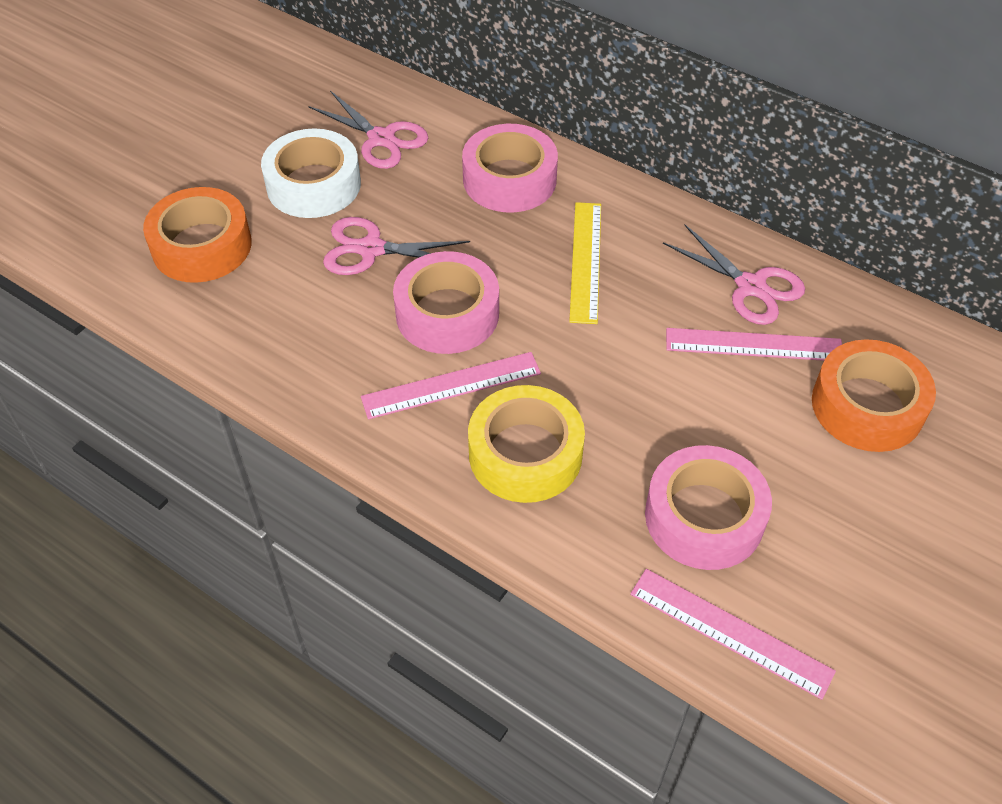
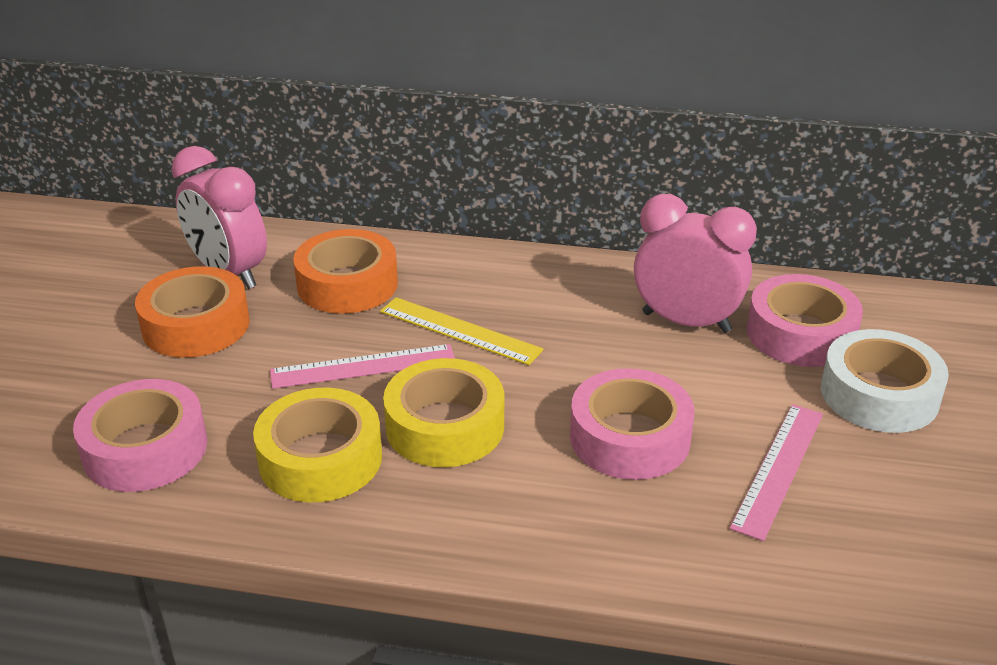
pink clock: none = 0 -> [172,146,267,289] [634,194,757,333] = 2
pink ruler: [361,352,541,419] [630,569,836,700] [666,328,842,361] = 3 -> [270,344,455,389] [730,404,823,541] = 2
pink scissors: [308,91,428,169] [323,217,470,275] [663,225,805,325] = 3 -> none = 0
yellow tape: [468,385,585,503] = 1 -> [253,387,382,503] [383,358,504,467] = 2

